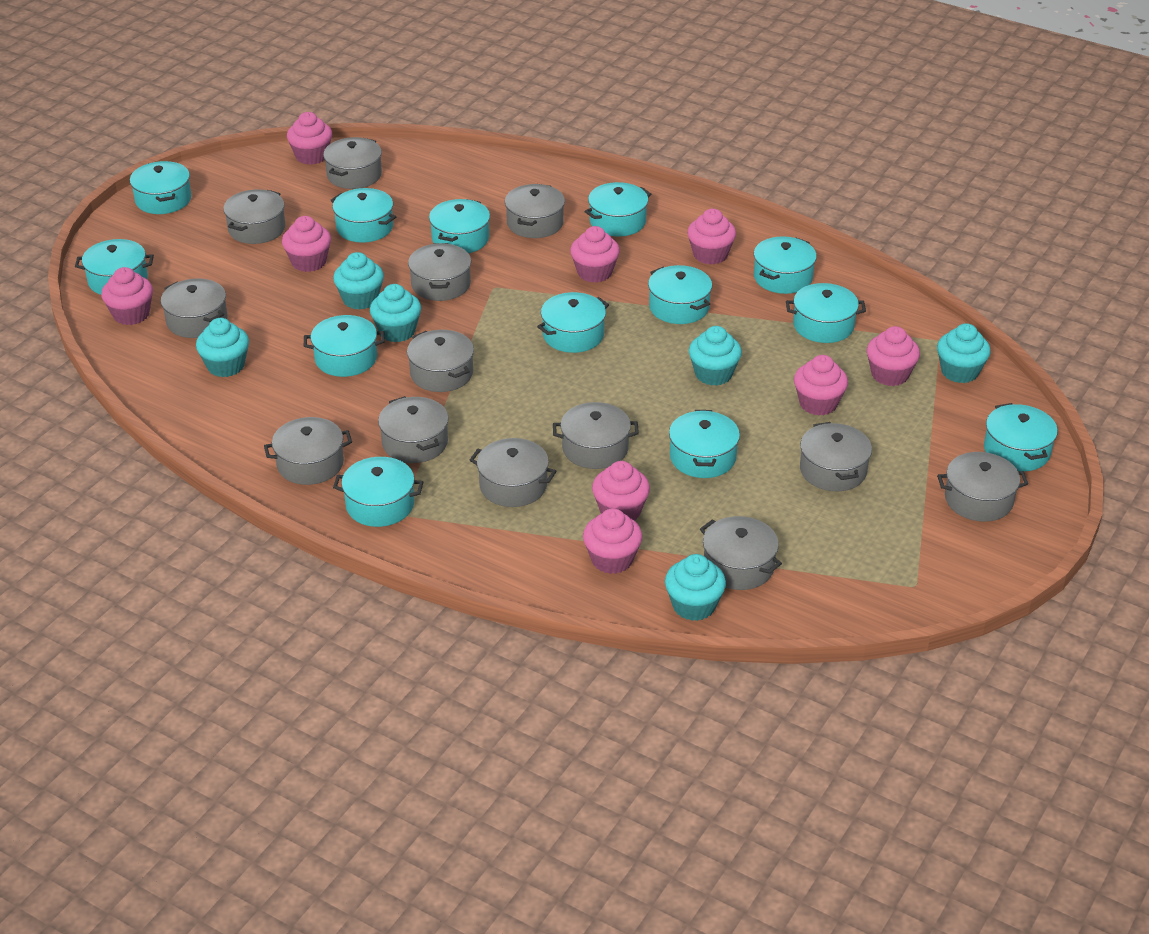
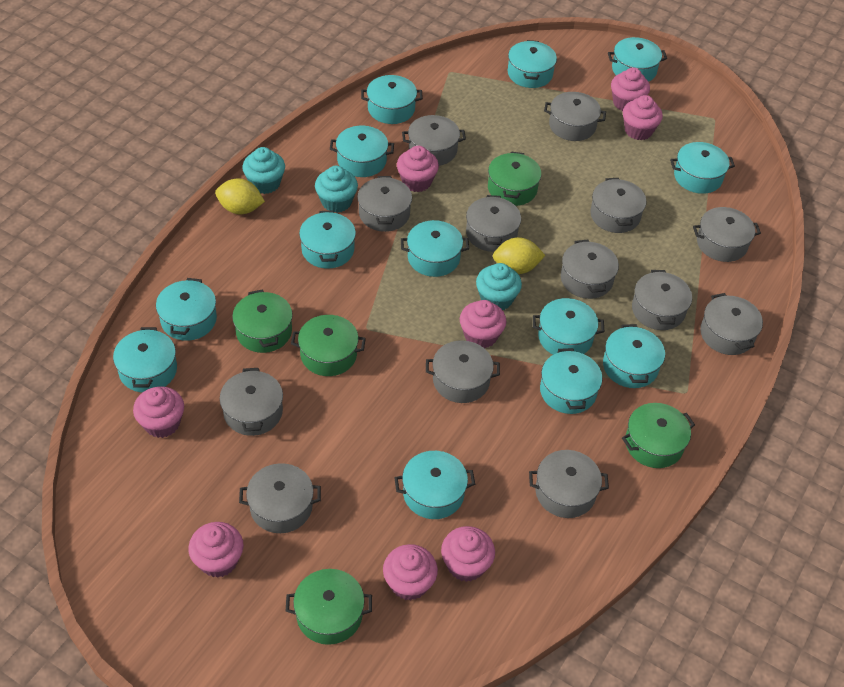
green pot: none = 0 -> [232,289,293,353] [286,569,372,645] [291,315,366,376] [488,151,541,206] [622,403,695,468] = 5
pink cupcake: [101,267,153,325] [282,216,331,272] [287,112,332,165] [570,226,620,283] [583,508,642,574] [592,461,650,520] [687,209,736,265] [794,355,848,415] [867,326,920,386] = 9 -> [133,387,184,438] [188,522,244,578] [383,544,438,601] [397,146,439,192] [441,526,495,582] [460,300,506,348] [611,68,650,111] [623,95,663,140] = 8
turquoise cupcake: [196,318,249,377] [333,252,384,310] [370,284,421,342] [665,554,726,621] [689,326,742,386] [937,323,991,383] = 6 -> [242,147,285,194] [315,166,358,213] [476,263,522,310] = 3
yellow lemon: none = 0 -> [215,178,265,214] [493,237,545,274] = 2

